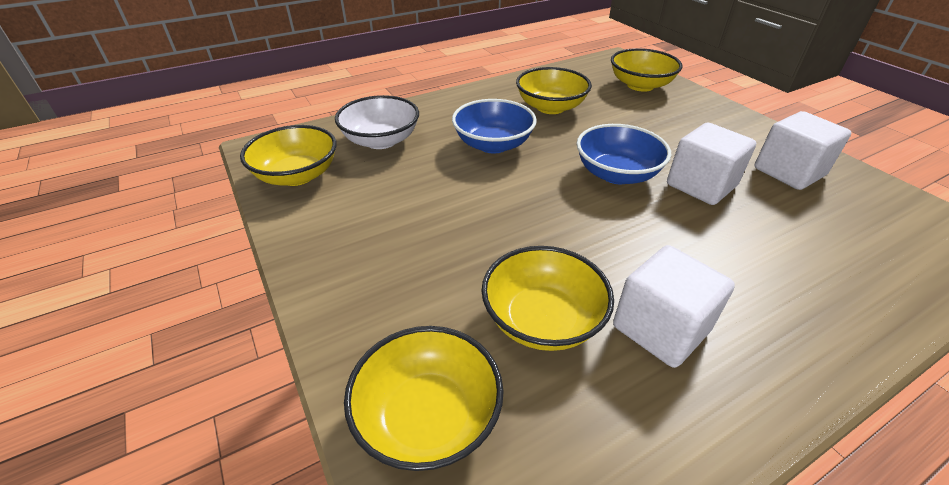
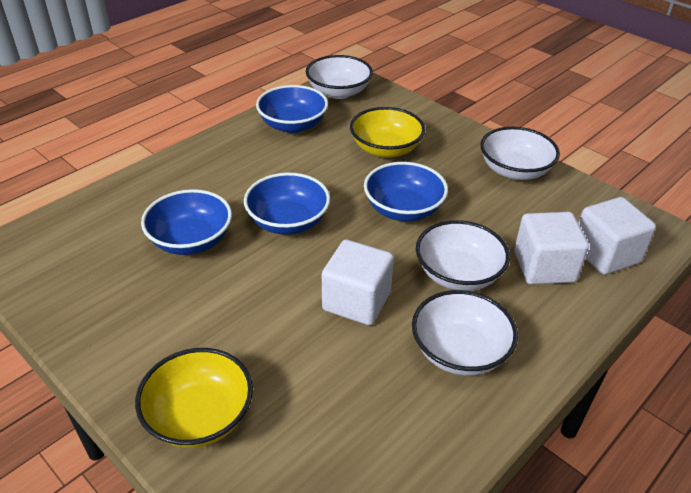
blue bowl: [452,99,537,153] [576,124,671,184] = 2 -> [141,189,232,255] [244,173,330,235] [256,85,328,133] [364,162,448,221] = 4
white bowl: [335,95,419,149] = 1 -> [306,55,373,99] [412,290,518,376] [416,220,510,291] [480,127,560,180] = 4
yellow bowl: [240,125,337,186] [344,326,504,471] [482,246,614,351] [516,67,592,114] [611,48,683,92] = 5 -> [135,348,253,448] [350,107,425,158] = 2

